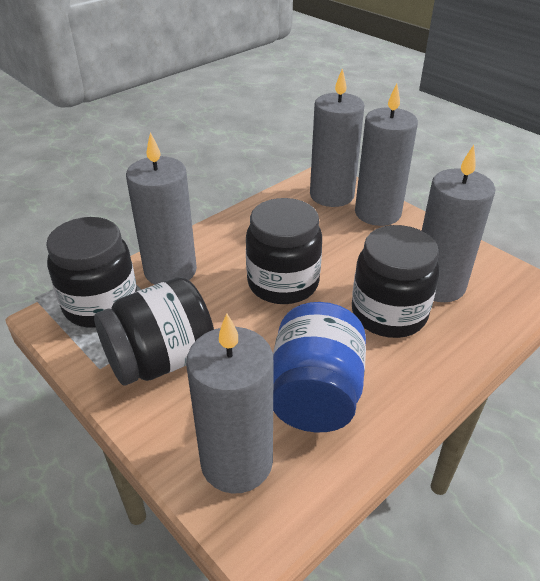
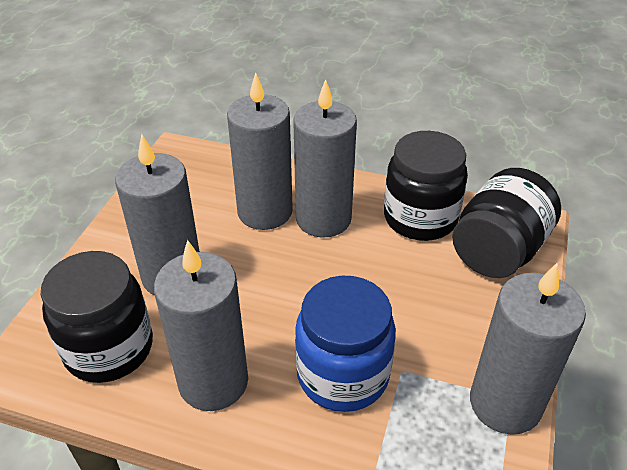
black jar: [46,217,137,328] [94,277,214,385] [246,198,322,304] [352,225,440,338] = 4 -> [41,251,153,383] [384,131,468,241] [452,168,561,278] = 3

